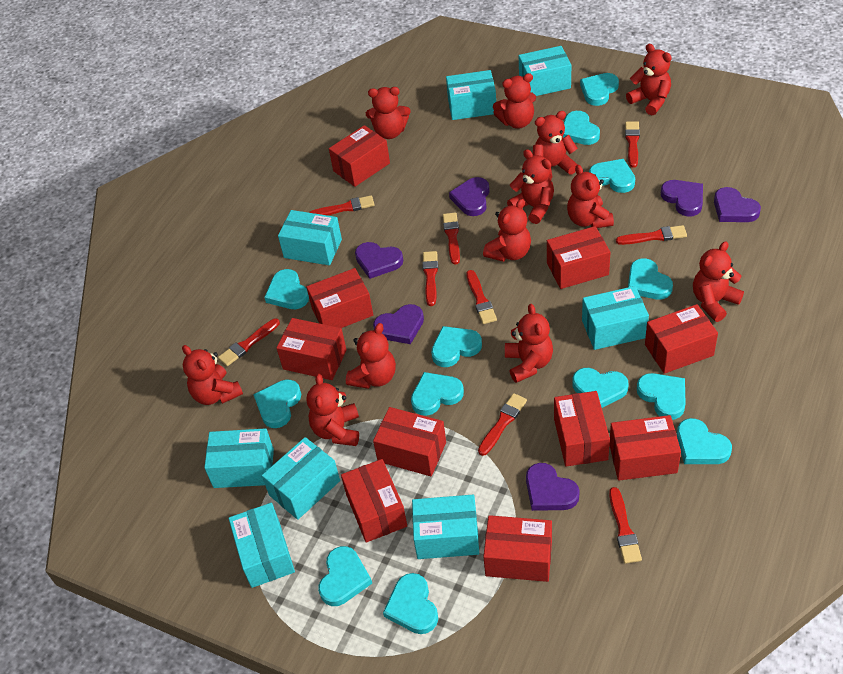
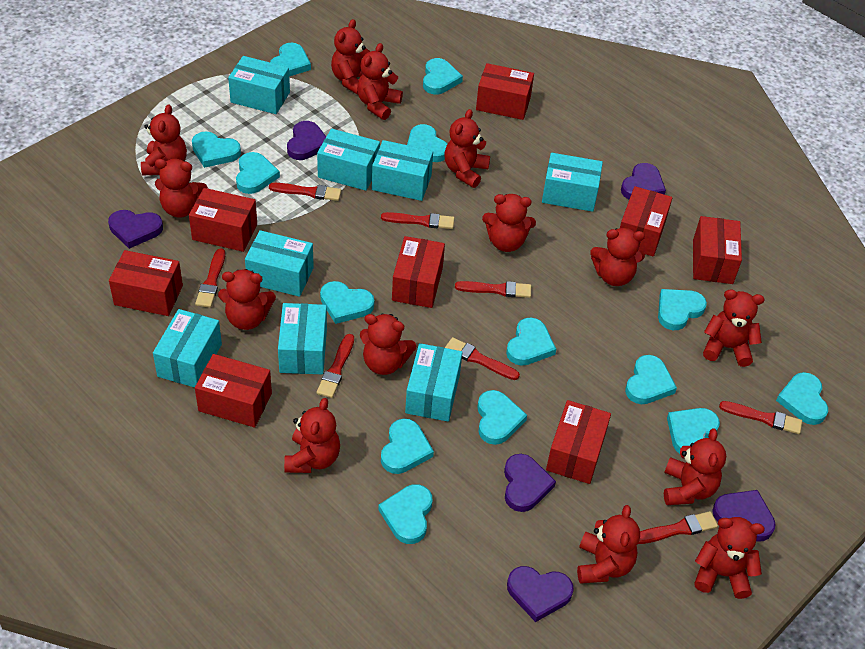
red box: [276,318,347,380] [306,268,373,328] [329,125,390,187] [341,459,407,543] [373,407,446,476] [483,515,552,582] [547,226,610,289] [554,391,610,467] [610,415,681,481] [645,304,718,374] = 10 -> [109,250,183,316] [189,188,257,252] [195,354,272,428] [392,236,445,308] [476,63,534,120] [546,400,611,484] [620,186,672,256] [693,216,742,284] = 8
red brush: [218,318,280,366] [309,195,374,215] [422,251,438,306] [443,212,460,265] [466,270,497,324] [478,393,527,456] [609,487,642,564] [616,225,687,245] [625,121,640,167] = 9 -> [195,249,225,308] [269,183,341,201] [317,334,354,398] [381,212,454,229] [445,337,520,380] [455,281,531,298] [638,511,718,544] [719,401,802,434] = 8
red teddy bear: [182,345,243,405] [306,374,359,446] [346,323,396,389] [366,87,411,139] [483,199,531,262] [493,73,536,129] [505,304,553,383] [507,149,554,224] [533,111,578,179] [567,165,614,228] [626,44,672,115] [693,241,744,322] = 12 -> [141,104,187,176] [155,159,208,218] [218,269,276,330] [284,398,340,473] [331,19,371,95] [357,43,403,120] [360,314,416,375] [445,109,490,188] [482,194,536,252] [577,505,640,584] [590,228,645,286] [664,429,726,505] [694,517,765,599] [703,289,764,367] = 14
turquoise heart: [253,380,301,428] [264,269,309,309] [318,546,372,606] [383,573,438,634] [411,372,464,416] [431,326,482,367] [563,111,600,145] [572,368,629,408] [580,73,619,106] [589,159,635,193] [628,258,673,299] [637,373,686,420] [677,418,732,464] = 13 -> [192,131,241,168] [236,152,280,194] [270,43,311,76] [320,281,374,324] [378,484,432,544] [381,419,434,474] [407,124,447,162] [423,58,463,95] [477,390,527,445] [506,318,556,366] [625,355,677,404] [658,289,707,330] [667,408,720,454] [776,372,828,425] = 14

